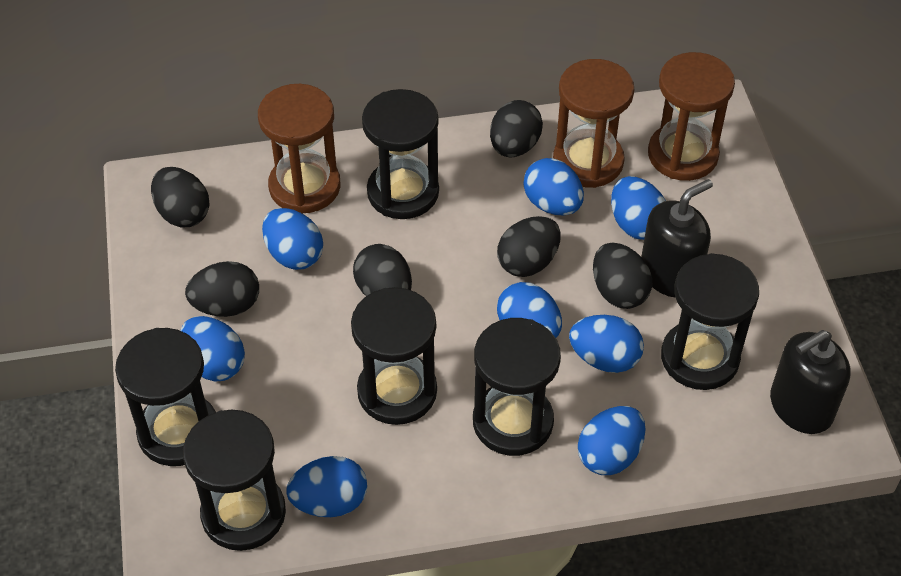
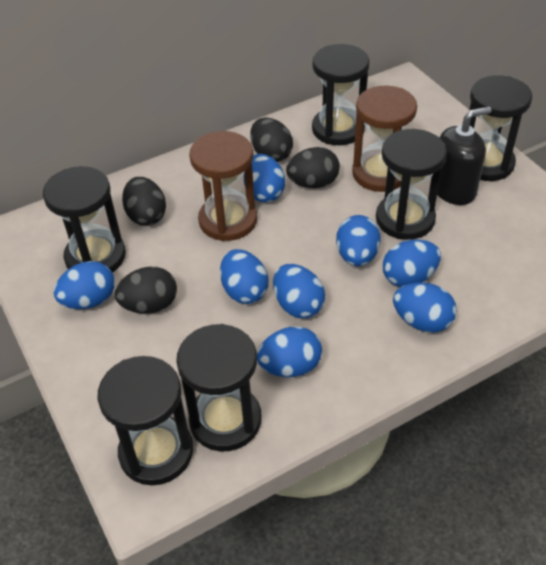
black egg: [151,167,210,227] [185,261,259,317] [353,244,412,296] [490,100,543,157] [497,216,561,277] [593,243,652,309] = 6 -> [115,267,177,314] [122,177,166,226] [250,118,293,162] [286,147,340,188] = 4
black soap dispenser: [641,179,713,298] [770,330,851,434] = 2 -> [437,107,491,205] = 1
brown hourglass: [258,84,341,214] [553,59,634,188] [648,52,735,181] = 3 -> [189,131,257,241] [352,86,417,192] = 2

